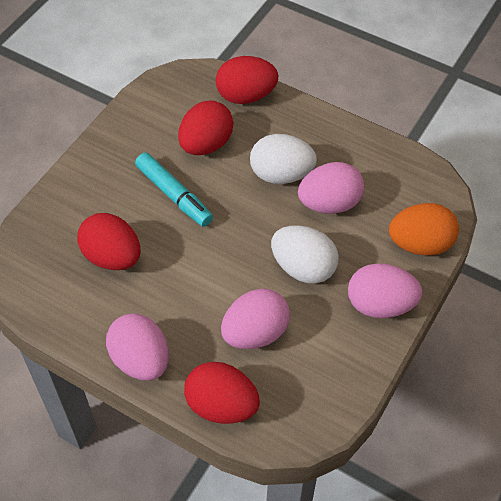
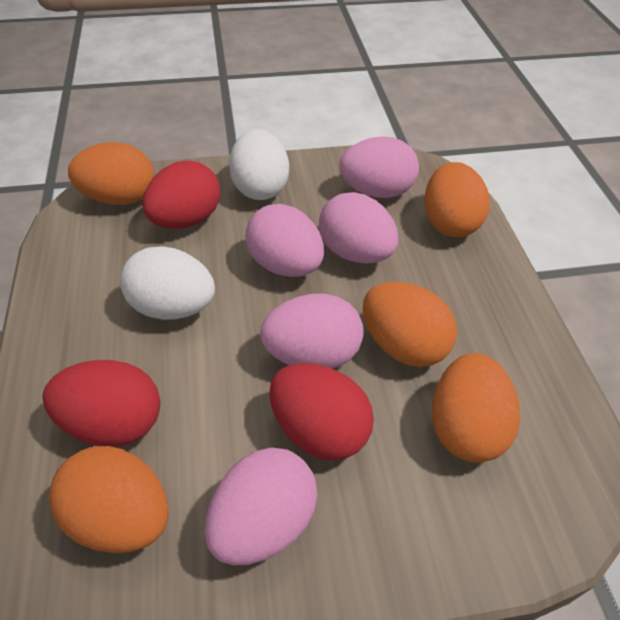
orange egg: [389,203,459,255] = 1 -> [49,446,169,553] [68,142,154,205] [363,282,457,367] [424,162,490,237] [432,353,520,463] = 5
pink egg: [106,314,169,381] [221,289,290,349] [298,162,364,214] [348,263,422,318] = 4 -> [205,447,317,565] [245,204,324,277] [260,294,364,368] [319,192,399,264] [339,136,419,198] = 5
red egg: [77,213,140,270] [178,100,233,155] [184,362,260,424] [216,56,278,104] = 4 -> [43,360,160,447] [142,161,220,229] [269,363,374,461] = 3
turquoise marker: [135,152,213,227] = 1 -> none = 0

